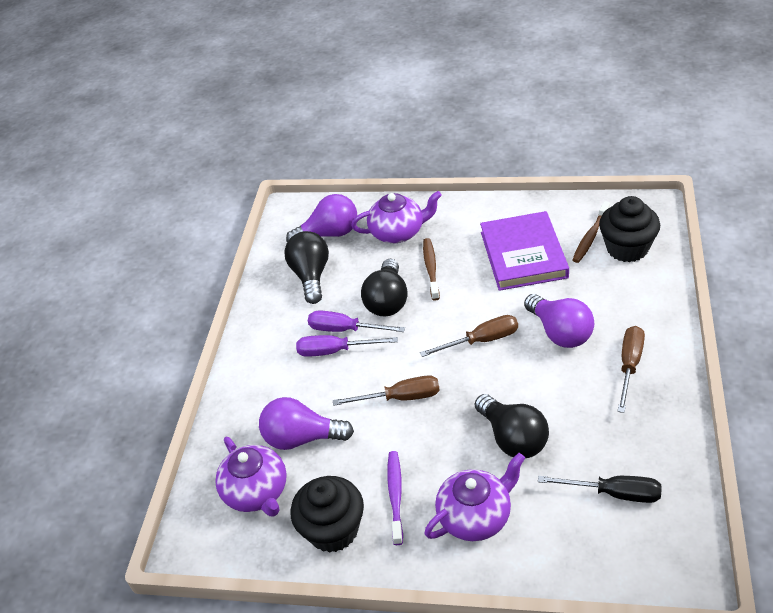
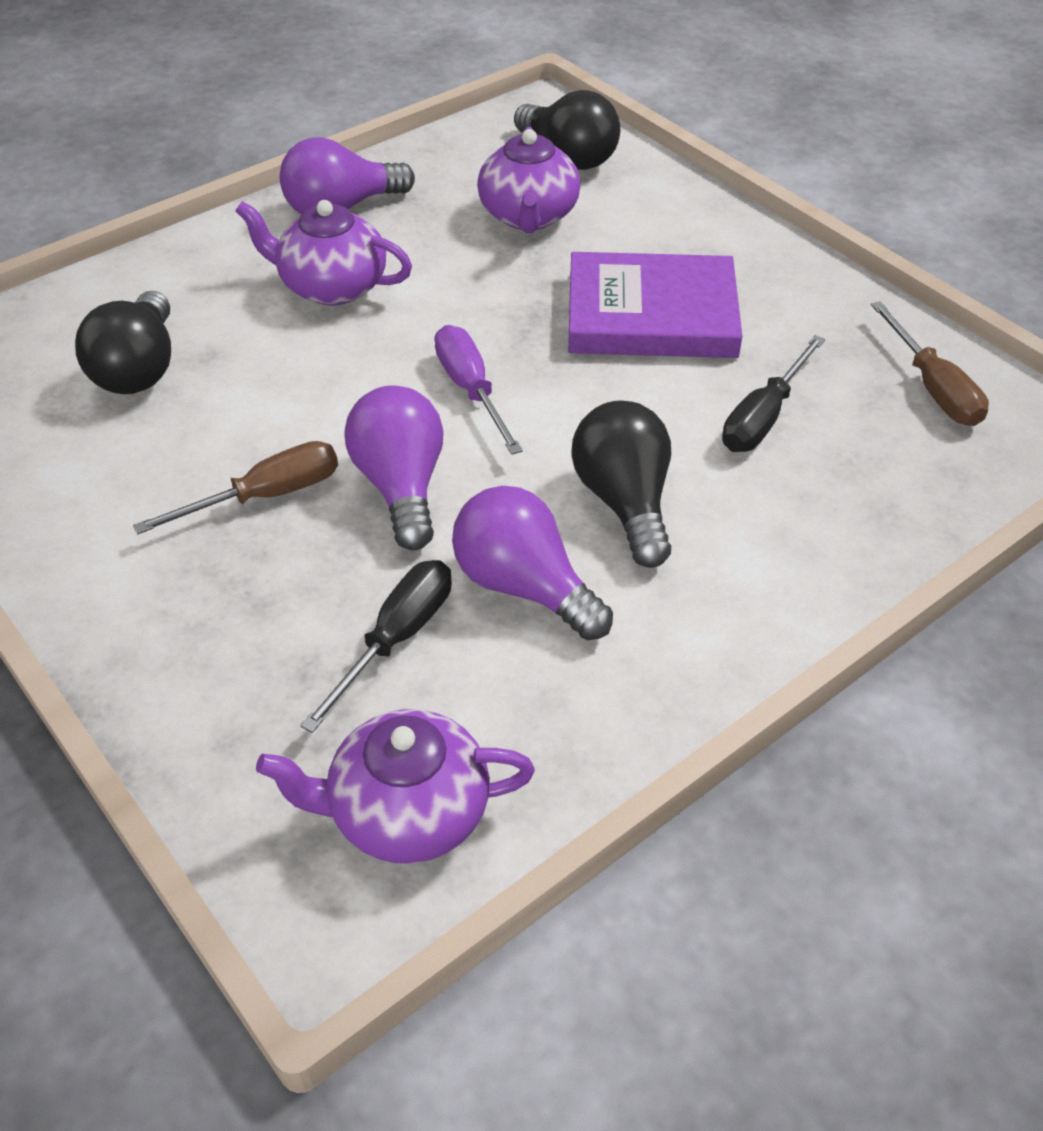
black cupcake: [290,476,364,553] [599,196,660,262] = 2 -> none = 0
black screwdriver: [538,476,662,503] = 1 -> [300,560,452,733] [722,335,825,452] = 2
brown screwdriver: [333,375,440,406] [420,315,518,357] [617,326,645,413] = 3 -> [133,441,338,534] [871,301,989,426] = 2
brown toothbrush: [423,238,440,300] [572,201,610,263] = 2 -> none = 0
purple screwdriver: [296,335,398,357] [308,310,405,332] = 2 -> [434,325,523,455] = 1
purple toothbrush: [387,451,403,545] = 1 -> none = 0

